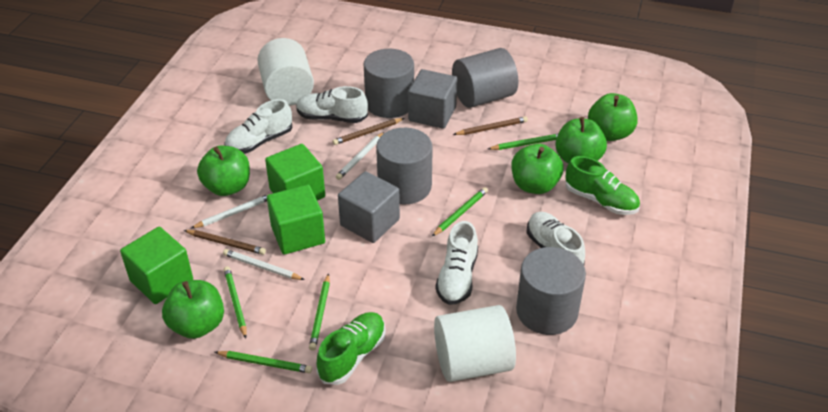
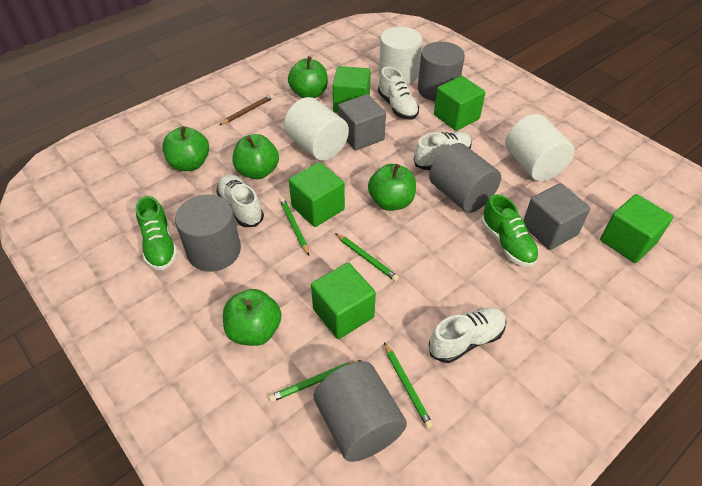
brown pencil: [184,230,266,255] [333,118,404,145] [453,116,528,135] = 3 -> [219,94,274,125] = 1
green cube: [120,227,193,304] [265,144,325,200] [267,185,325,255] = 3 -> [289,162,345,227] [311,263,376,339] [332,66,371,113] [434,76,485,131] [600,194,673,263] = 5
green pencil: [215,351,312,373] [224,266,247,338] [309,273,330,351] [432,187,488,236] [488,134,558,150] = 5 -> [269,360,362,402] [280,198,309,255] [335,233,399,281] [384,342,433,429] = 4
white cylinder: [257,38,314,106] [434,305,516,382] = 2 -> [284,97,349,161] [379,27,422,84] [505,114,575,181] = 3
white pencil: [191,194,269,228] [223,249,304,280] [336,132,384,180] = 3 -> none = 0

